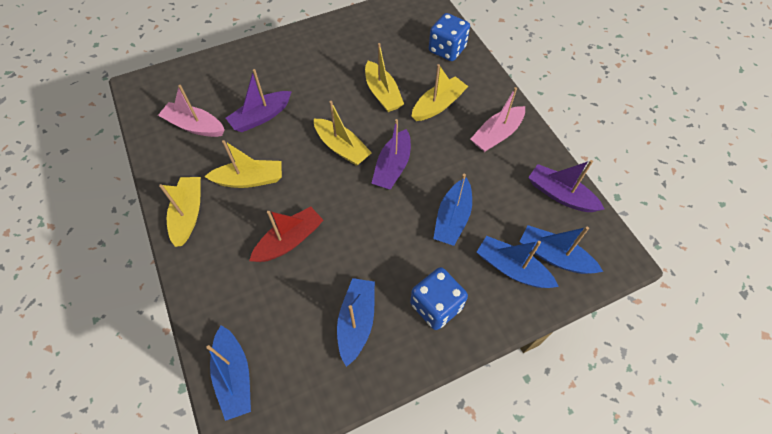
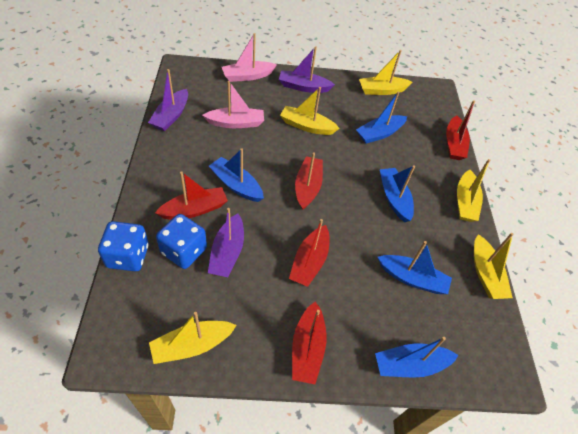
red boat: [249,207,323,262] = 1 -> [155,171,228,220] [289,219,329,287] [292,301,327,384] [295,153,323,210] [446,100,475,160] = 5

